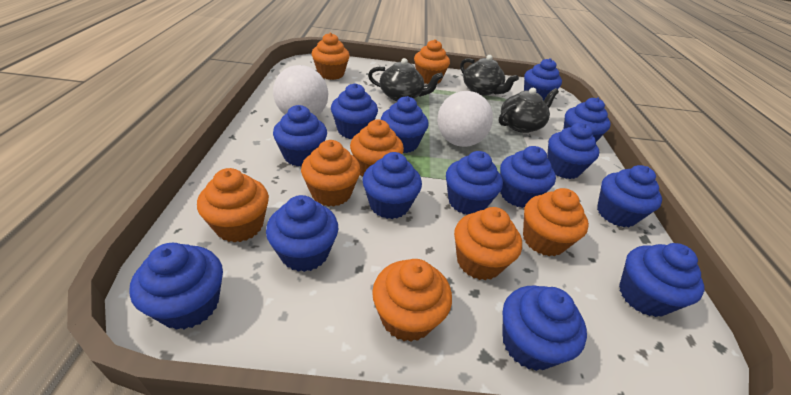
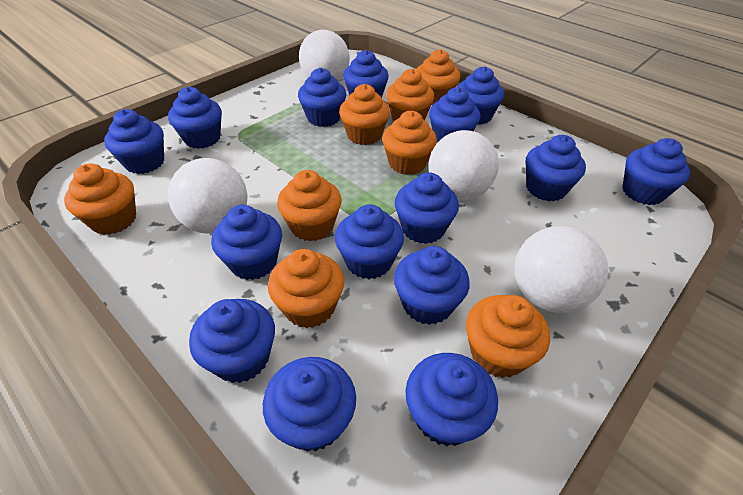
black teapot: [368,58,443,101] [460,55,519,96] [499,88,559,133] = 3 -> none = 0
blue cupcake: [129,243,223,330] [266,195,338,272] [273,105,327,166] [331,83,378,139] [362,152,422,219] [381,96,429,153] [446,151,503,215] [500,146,556,208] [503,286,587,371] [524,58,562,101] [547,123,599,179] [563,97,611,142] [597,165,662,227] [619,243,704,317] = 14 -> [104,109,164,174] [168,87,222,149] [189,299,275,383] [211,205,282,280] [263,357,356,452] [298,68,346,127] [335,204,404,279] [343,50,389,97] [394,246,470,325] [395,172,459,244] [405,353,498,447] [429,87,480,143] [457,66,504,125] [526,135,586,201] [622,138,690,205] = 15
white ball: [273,65,328,117] [437,91,493,147] = 2 -> [168,158,248,234] [299,30,350,81] [428,130,499,200] [514,226,608,313] = 4

